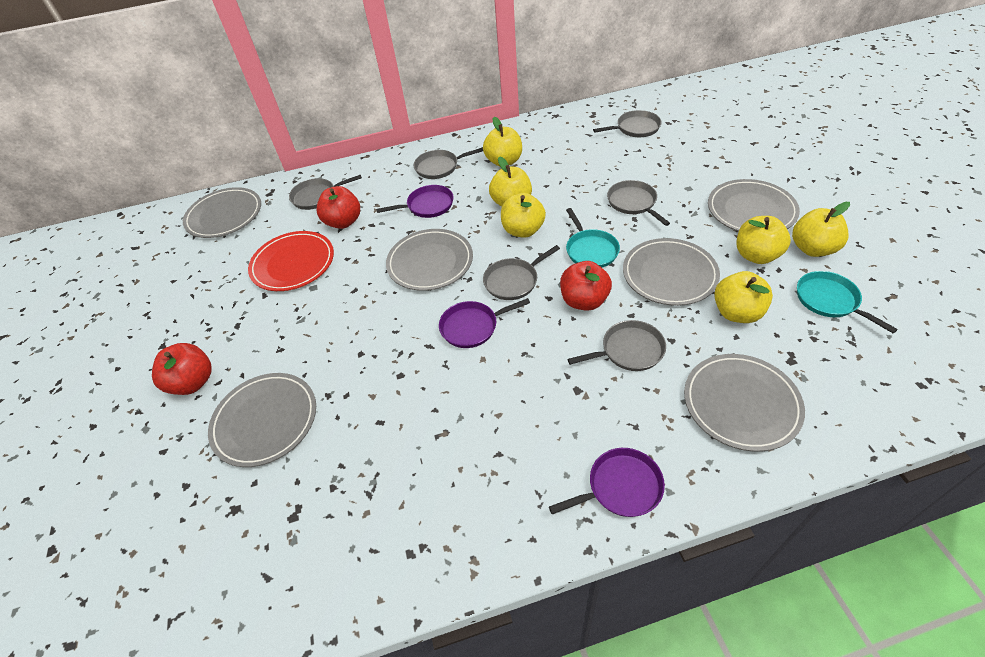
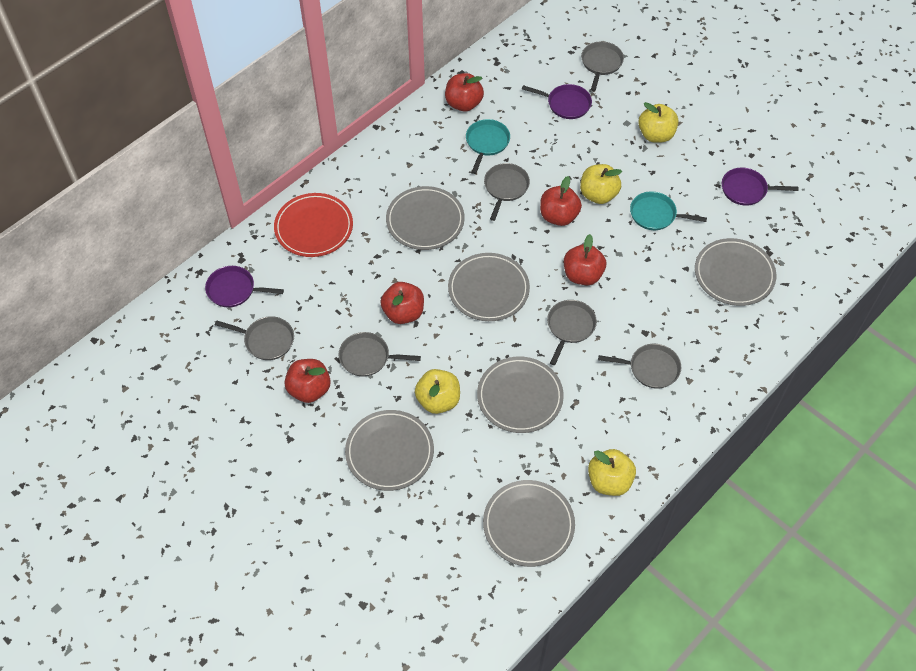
red apple: [152,343,212,395] [316,186,360,229] [560,261,612,311] = 3 -> [285,359,331,403] [381,282,424,324] [445,73,484,112] [540,176,582,226] [564,234,606,285] = 5
yellow apple: [483,117,522,167] [489,156,532,206] [501,193,546,238] [714,271,773,323] [737,216,791,264] [792,202,850,257] = 6 -> [415,369,460,414] [580,164,622,204] [588,449,636,496] [638,102,678,143] = 4

